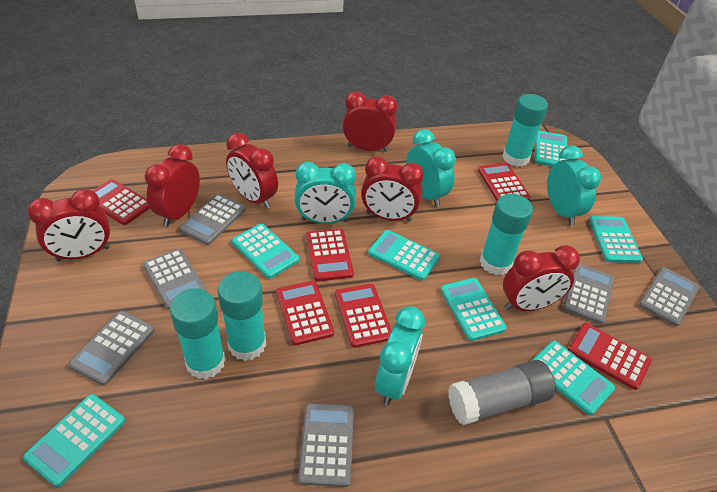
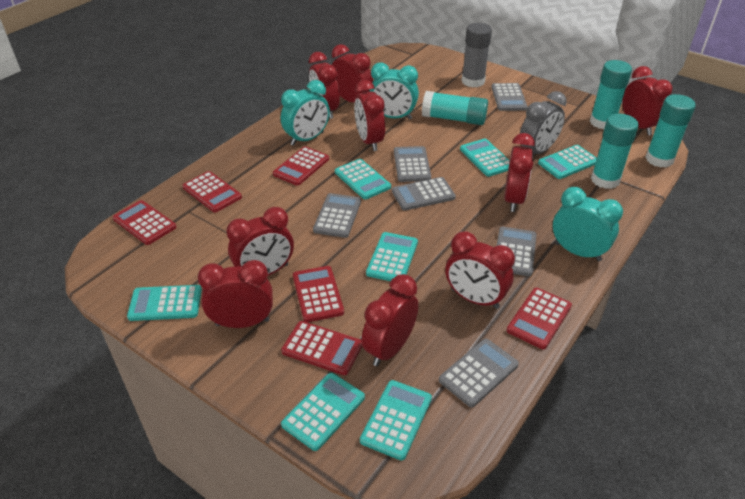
grey clock: none = 0 -> [520,91,567,154] = 1
red clock: [27,189,110,261] [145,144,200,227] [226,133,278,209] [343,91,398,152] [361,156,424,222] [503,245,580,311] = 6 -> [198,260,273,328] [226,207,294,276] [309,52,340,119] [332,44,373,102] [354,80,385,151] [362,274,419,366] [445,232,515,309] [504,133,535,212] [622,66,672,135] = 9
turquoise clock: [294,162,356,224] [375,306,425,405] [407,129,456,207] [547,145,601,225] = 4 -> [281,80,330,146] [369,62,419,120] [553,187,623,261] = 3

